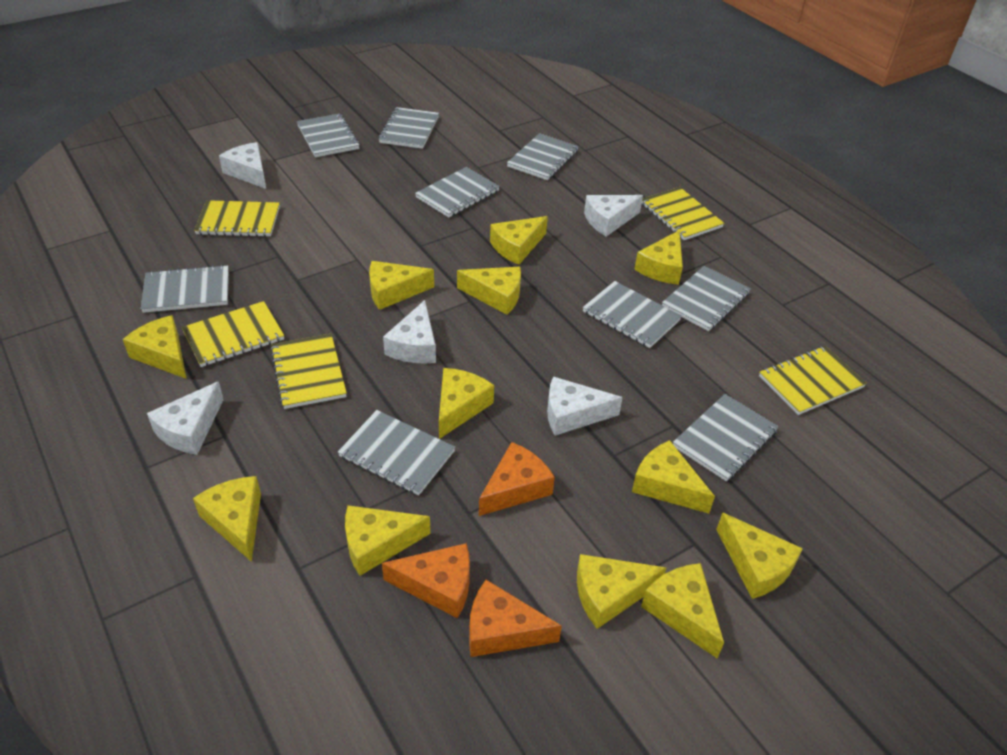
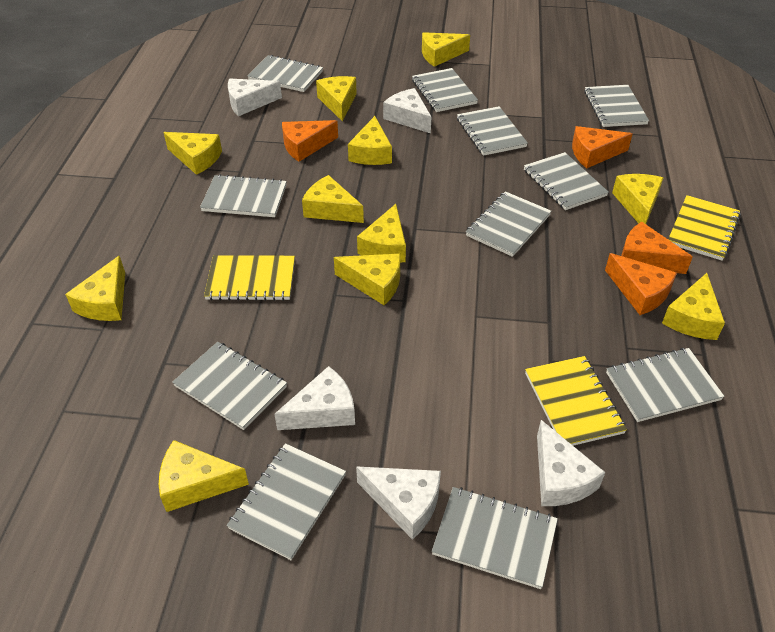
grey notebook: [141,265,229,313] [297,114,360,157] [338,410,455,495] [379,107,439,149] [415,167,500,218] [507,133,579,180] [583,281,682,348] [662,266,751,331] [673,394,779,481] = 9 -> [172,342,287,430] [200,174,287,217] [227,443,346,560] [248,55,323,92] [412,68,478,112] [432,487,558,589] [457,106,528,156] [466,191,551,257] [524,152,609,210] [584,85,649,127] [606,348,725,422] = 11
orange cheese: [382,543,470,618] [469,580,562,657] [479,442,555,516] = 3 -> [282,120,338,162] [572,126,633,169] [605,253,677,315] [621,222,693,274] = 4
yellow cheese: [123,315,187,379] [193,476,261,562] [345,505,431,576] [369,261,434,310] [439,368,494,439] [457,267,521,315] [490,216,548,265] [577,554,666,629] [632,440,715,514] [634,230,683,285] [641,563,724,658] [716,512,803,599] = 12 -> [65,256,125,321] [159,440,249,512] [163,132,222,175] [302,175,364,223] [316,76,357,122] [334,254,400,305] [348,116,392,165] [357,204,406,262] [422,32,470,67] [612,174,663,224] [662,273,725,340] = 11
yellow notebook: [182,301,284,367] [194,200,280,237] [270,334,347,409] [642,187,724,240] [759,346,867,415] = 5 -> [204,255,295,301] [525,356,627,446] [668,195,741,261] = 3

